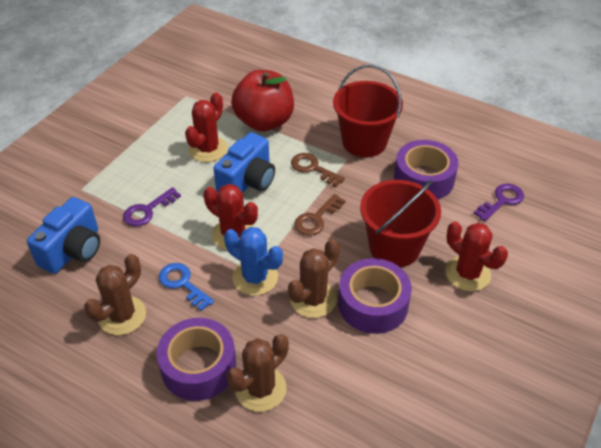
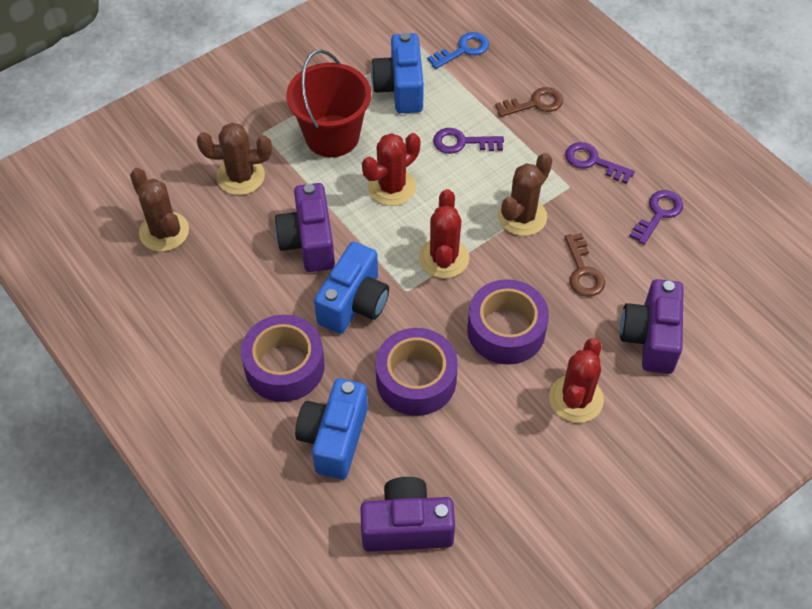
blue cactus: [224,227,283,296] = 1 -> none = 0
blue camera: [27,197,100,274] [213,132,275,193] = 2 -> [295,378,368,480] [314,242,389,334] [371,33,424,113] = 3
purple camera: none = 0 -> [275,183,335,272] [360,477,455,552] [620,279,684,374] = 3
purple key: [123,187,181,226] [473,184,524,221] = 2 -> [433,128,504,154] [565,142,635,184] [630,190,683,245] = 3
red apple: [231,70,294,132] = 1 -> none = 0
red bucket: [333,65,403,157] [360,180,441,267] = 2 -> [287,49,371,157] = 1

